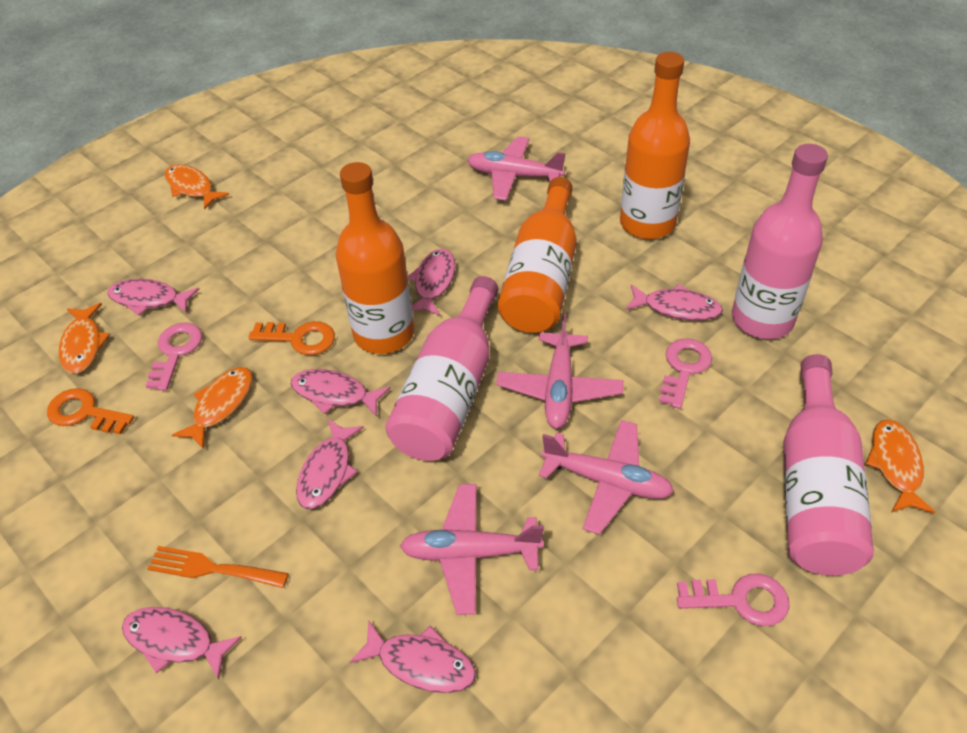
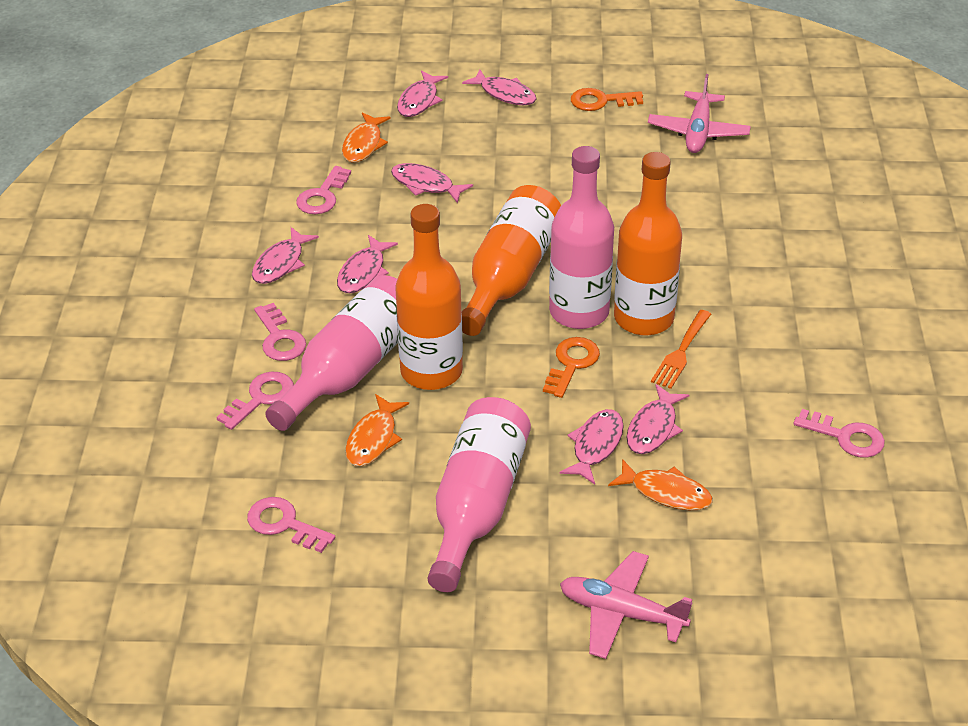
orange fish: [59,303,110,374] [165,164,229,209] [172,367,253,449] [865,419,936,514] = 4 -> [342,112,391,162] [345,394,409,466] [608,459,713,510] = 3
pink key: [146,323,202,391] [659,338,712,409] [677,573,790,626] = 3 -> [216,372,294,430] [247,497,335,553] [254,303,306,361] [296,166,351,214] [793,409,885,458] = 5
pink plane: [400,484,544,615] [467,136,566,201] [496,313,624,429] [539,420,674,535] = 4 -> [560,551,693,659] [648,74,751,153] = 2

